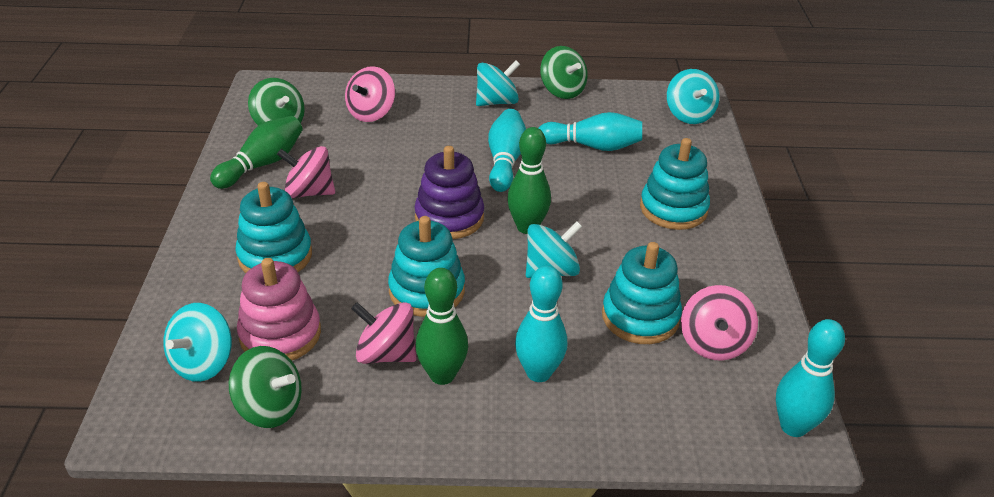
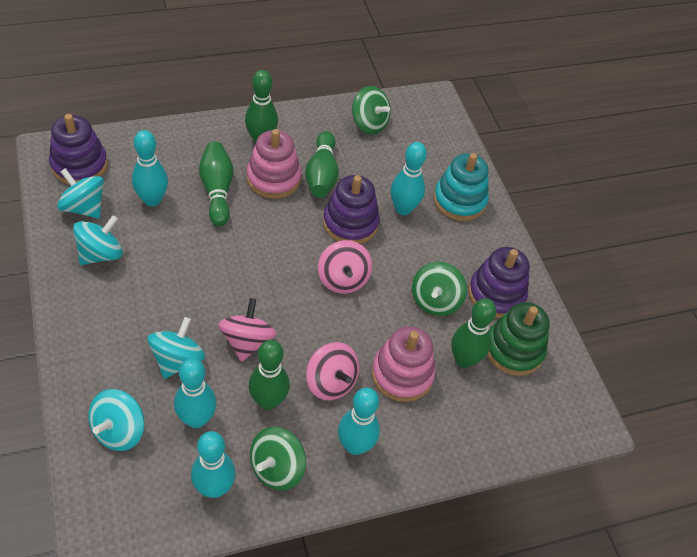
green bowling pin: [210,116,302,189] [415,268,468,385] [507,127,551,234] = 3 -> [199,142,233,226] [245,70,278,144] [249,340,290,410] [305,131,339,198] [451,299,496,368] = 5
green stacking toy: none = 0 -> [487,302,550,376] = 1
pink spinning top: [277,146,335,198] [345,66,395,122] [351,302,417,364] [681,285,758,361] = 4 -> [218,298,276,362] [306,342,359,400] [318,240,372,294] = 3
pink stacking toy: [237,258,321,360] = 1 -> [247,129,301,199] [372,326,436,402] = 2
purple stacking toy: [414,146,484,239] = 1 -> [49,114,108,185] [323,175,380,244] [468,247,530,318] = 3
turquoise bowling pin: [488,109,526,192] [515,266,567,382] [539,112,642,151] [776,319,845,437] = 4 -> [132,130,168,207] [174,358,217,428] [191,431,236,498] [338,388,380,455] [391,142,427,215] = 5
turquoise stacking toy: [235,182,312,273] [388,216,465,317] [602,242,682,344] [640,138,710,230] = 4 -> [433,153,489,221] = 1

